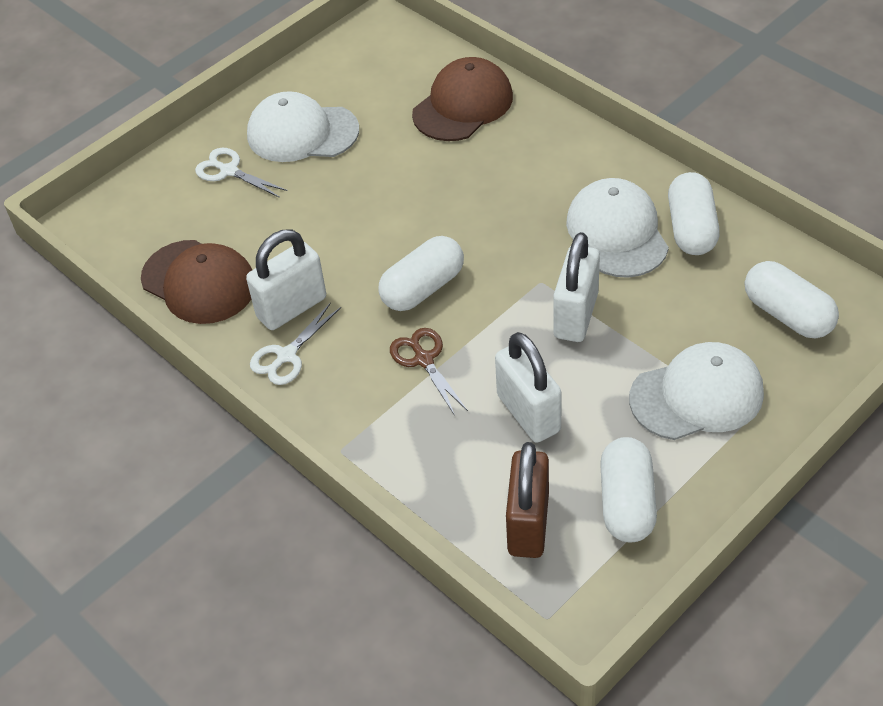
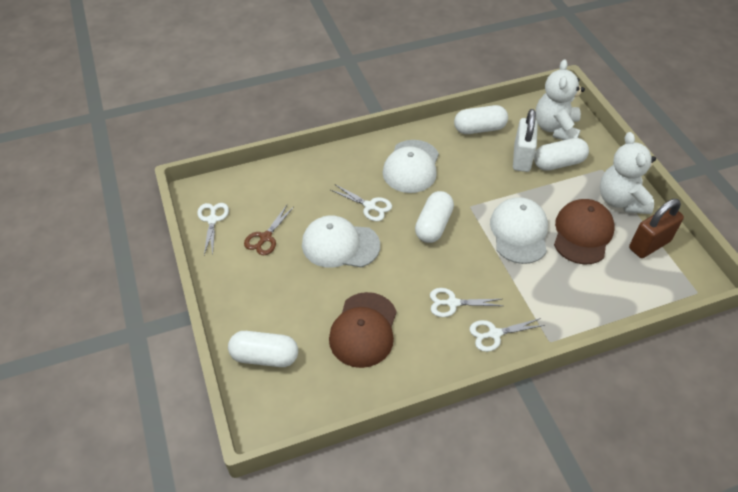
white padlock: [246,229,326,330] [495,332,562,443] [553,232,600,342] = 3 -> [513,109,538,172] = 1
white scissors: [195,148,288,198] [250,302,341,385] = 2 -> [197,203,229,255] [331,185,392,221] [430,288,503,317] [469,318,545,352] = 4
white teddy bear: none = 0 -> [535,59,585,140] [600,132,656,214] = 2

